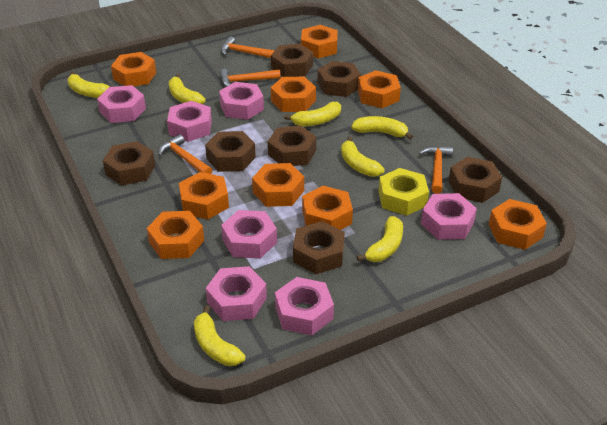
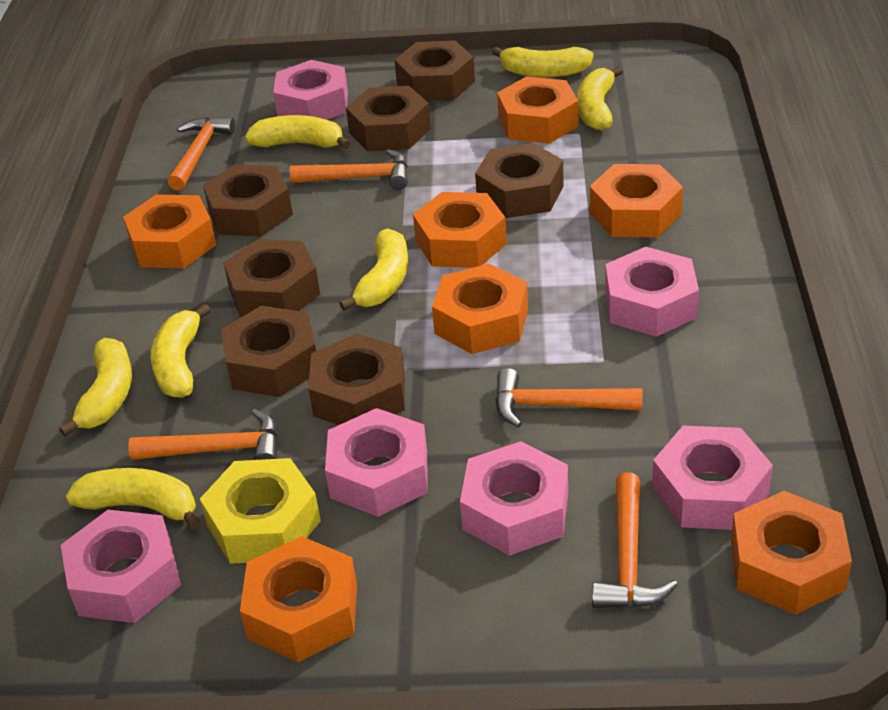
orange hammer: [158,134,212,174] [220,69,281,87] [221,36,275,58] [419,146,453,194] = 4 -> [128,409,278,460] [168,117,235,190] [290,149,408,190] [495,368,643,428] [592,472,678,608] = 5
orange nut: [111,52,156,86] [147,211,204,259] [179,172,229,219] [252,163,304,207] [271,77,316,112] [301,25,338,59] [302,186,353,230] [358,71,401,108] [489,199,547,250] = 9 -> [123,194,216,268] [240,536,357,662] [413,192,507,268] [432,264,528,354] [497,76,578,144] [590,164,683,237] [731,491,852,615] = 7
pink nut: [97,85,146,123] [167,101,212,142] [206,266,267,321] [219,82,264,120] [221,210,277,259] [275,277,334,335] [421,193,477,240] = 7 -> [61,510,181,623] [273,60,348,120] [325,408,427,517] [460,441,568,556] [605,247,699,337] [652,426,773,530] = 6

